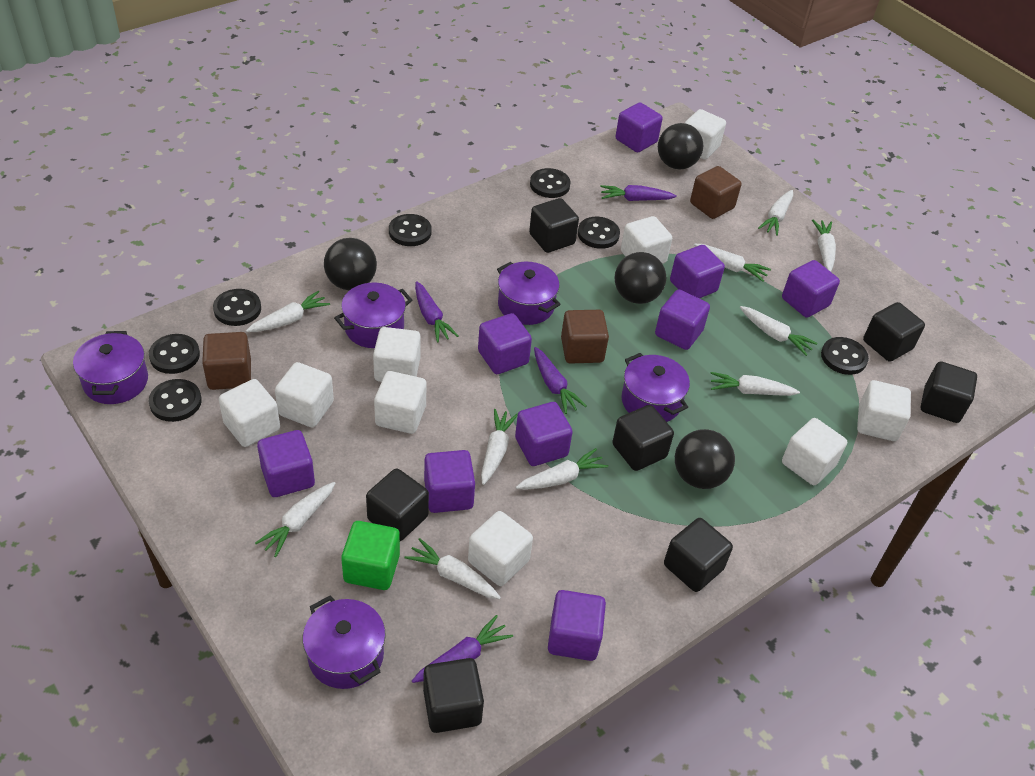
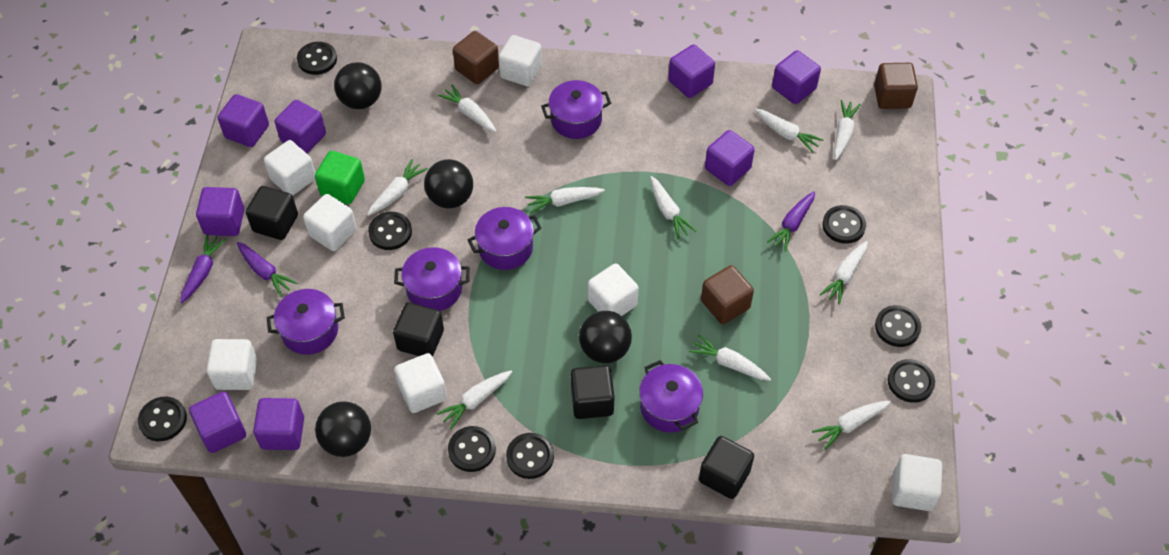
black button: [149,334,200,374] [149,379,202,422] [213,289,261,326] [389,214,432,246] [530,168,570,198] [578,217,620,249] [821,337,869,375] = 7 -> [138,397,187,441] [297,42,337,75] [368,212,412,250] [448,426,496,472] [506,433,554,479] [822,205,866,244] [875,305,921,347] [888,359,935,403] = 8
black cube: [366,469,429,541] [423,658,484,733] [529,198,579,253] [612,405,674,471] [664,518,733,592] [863,302,925,362] [921,361,977,423] = 7 -> [246,186,298,240] [393,302,444,356] [571,365,615,419] [699,436,754,499] = 4
purple carrot: [412,615,513,683] [415,281,458,343] [534,347,586,414] [600,185,677,201] = 4 -> [180,234,227,303] [237,242,297,297] [767,191,815,252] = 3
purple cube: [257,430,315,497] [424,450,475,513] [478,313,532,374] [515,402,573,466] [548,590,606,661] [616,103,663,153] [655,289,710,350] [670,245,725,298] [782,260,840,318] = 9 -> [189,391,246,453] [196,187,244,236] [218,94,269,147] [253,398,304,450] [275,100,326,153] [668,44,715,98] [705,130,755,186] [772,50,821,104] = 8
white cube: [219,379,280,447] [275,362,334,428] [373,327,421,382] [374,371,426,434] [468,511,533,586] [621,216,672,264] [685,109,726,159] [782,418,847,485] [857,380,911,441] = 9 -> [206,339,257,390] [264,140,315,196] [303,194,357,251] [395,353,447,413] [498,35,542,86] [588,264,639,316] [892,454,942,511] = 7

